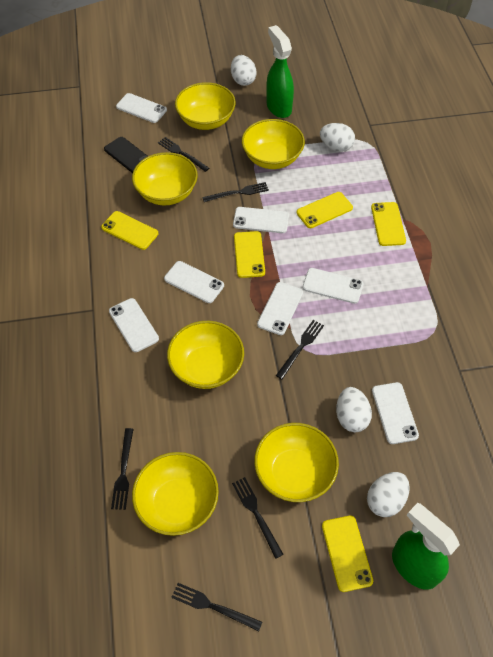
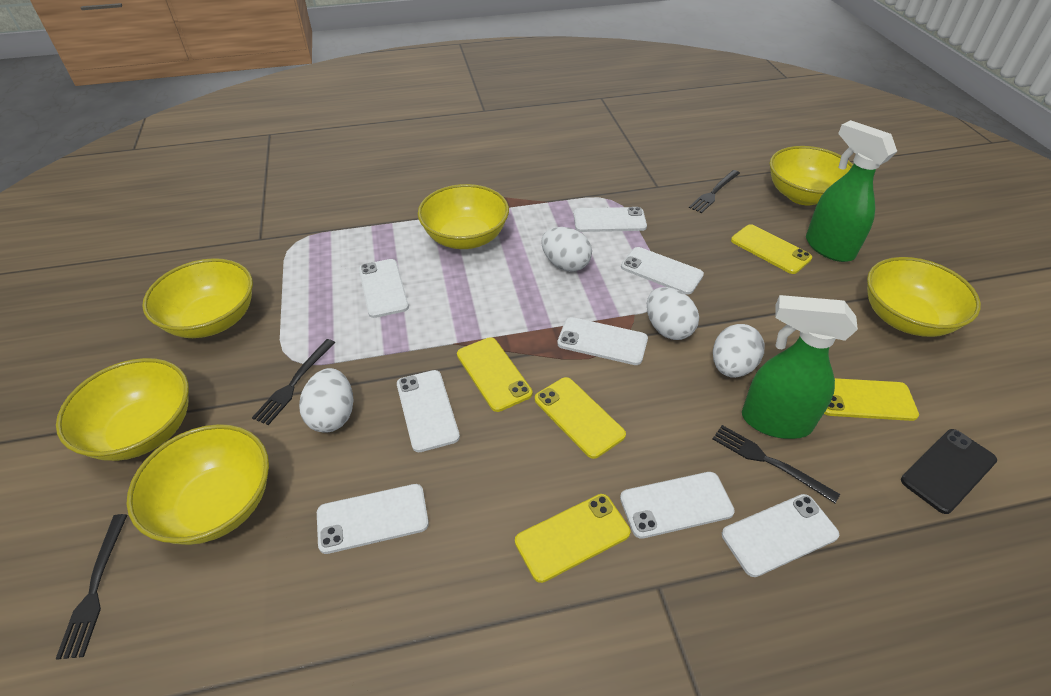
black fork: [111,428,134,510] [158,137,209,172] [171,583,262,631] [202,182,269,202] [232,477,284,559] [276,320,324,379] = 6 -> [56,514,127,660] [252,339,335,425] [689,170,740,213] [713,425,840,503] = 4
white phone: [109,298,159,352] [116,93,167,123] [164,261,224,303] [233,207,289,233] [257,282,303,335] [303,268,364,304] [372,382,419,444] = 7 -> [317,484,429,554] [359,259,409,318] [397,370,460,452] [557,317,648,365] [574,207,647,232] [620,472,735,539] [621,247,704,295] [722,494,839,577] = 8

